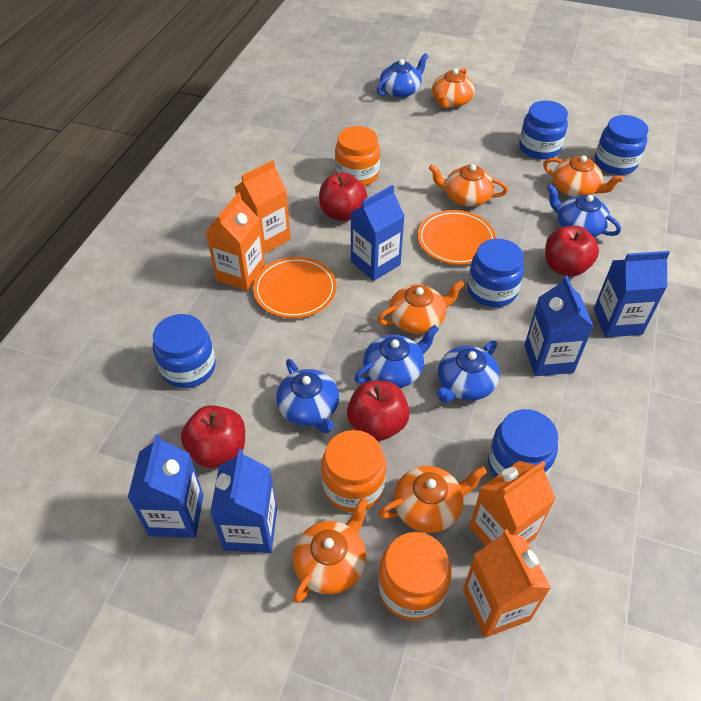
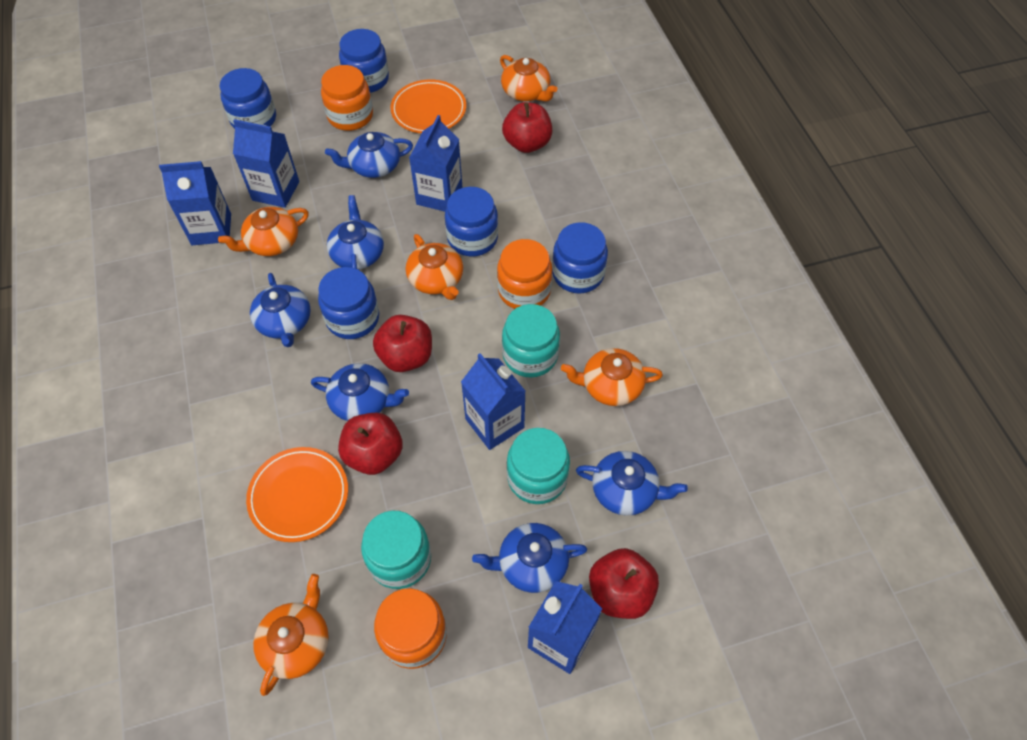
blue teapot: [276,359,339,433] [354,325,439,388] [377,53,428,98] [436,341,500,403] [547,184,621,237] = 5 -> [250,273,311,347] [311,363,409,421] [325,132,413,178] [327,195,384,270] [472,523,587,593] [576,451,688,516] = 6
orange carton: [206,192,265,291] [234,160,291,254] [463,529,551,638] [469,461,556,546] = 4 -> none = 0
orange teapot: [293,497,368,603] [377,280,464,334] [379,466,487,533] [429,164,508,206] [432,68,475,108] [543,155,624,197] = 6 -> [218,207,309,256] [253,574,329,696] [406,234,463,300] [500,55,557,102] [561,348,663,406] = 5
turquoise jar: none = 0 -> [361,511,431,589] [502,304,560,378] [507,428,570,504] = 3

